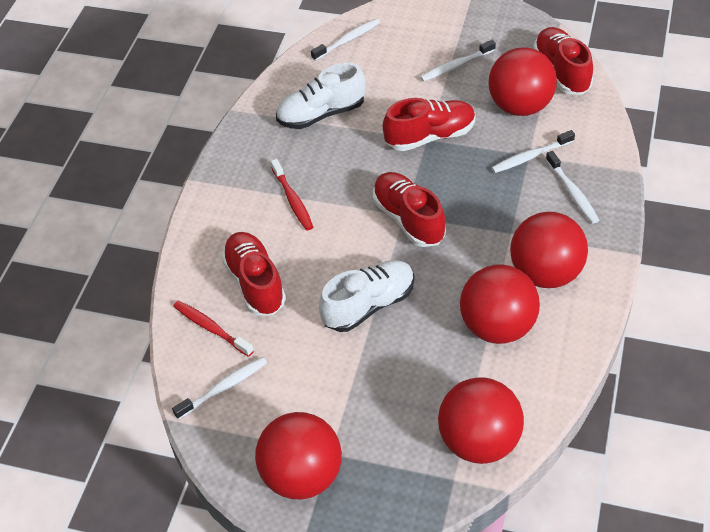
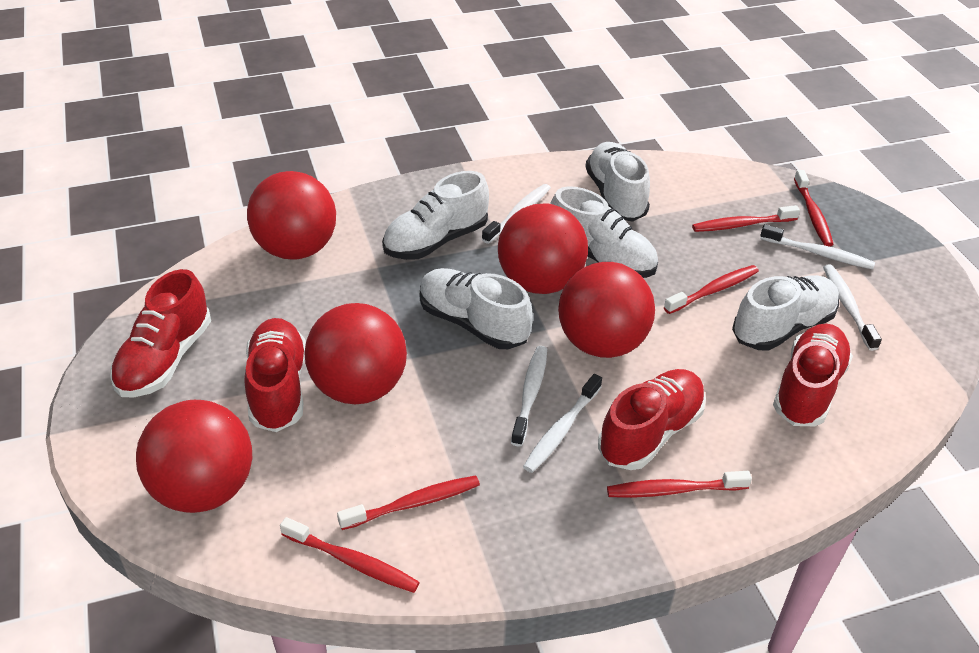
red toothbrush: [173,300,254,357] [271,159,313,230] = 2 -> [280,517,420,593] [337,475,480,530] [607,471,752,498] [664,265,759,314] [692,205,800,232] [794,170,834,247] = 6
white shoe: [276,62,366,129] [319,260,414,332] = 2 -> [382,171,489,260] [420,268,533,349] [550,186,658,278] [585,142,650,222] [732,275,839,351] = 5

